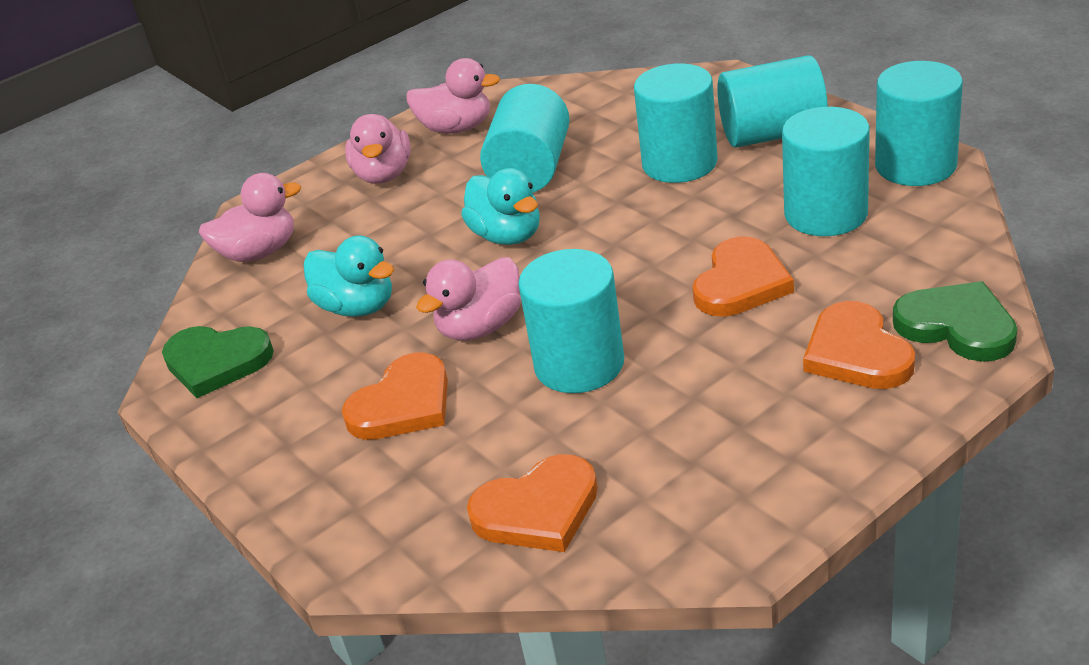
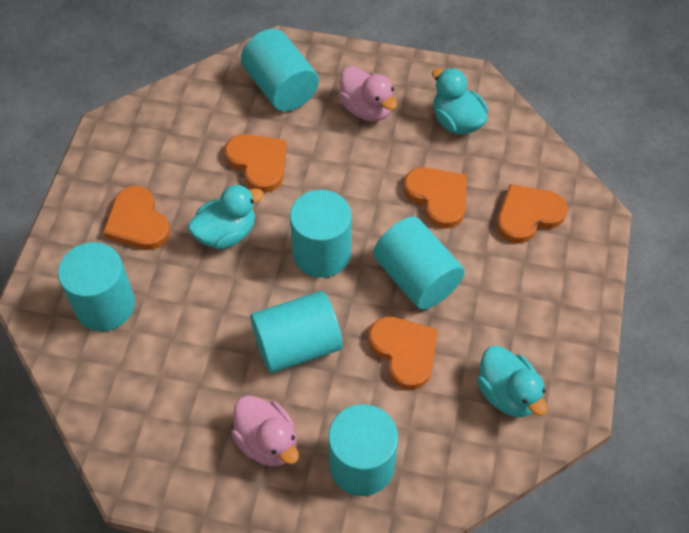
green heart: [162,326,274,398] [893,281,1018,362] = 2 -> none = 0
orange heart: [342,352,448,440] [467,454,598,552] [693,236,794,317] [803,301,915,389] = 4 -> [103,186,170,250] [225,134,287,193] [368,317,438,390] [404,167,466,229] [497,184,567,244] = 5
pink duck: [199,173,301,262] [345,114,411,184] [406,58,500,134] [416,257,521,341] = 4 -> [231,396,299,467] [339,66,397,121] = 2
turquoise duck: [304,235,394,317] [461,168,540,245] = 2 -> [188,185,264,250] [432,68,488,134] [477,346,547,417] = 3

